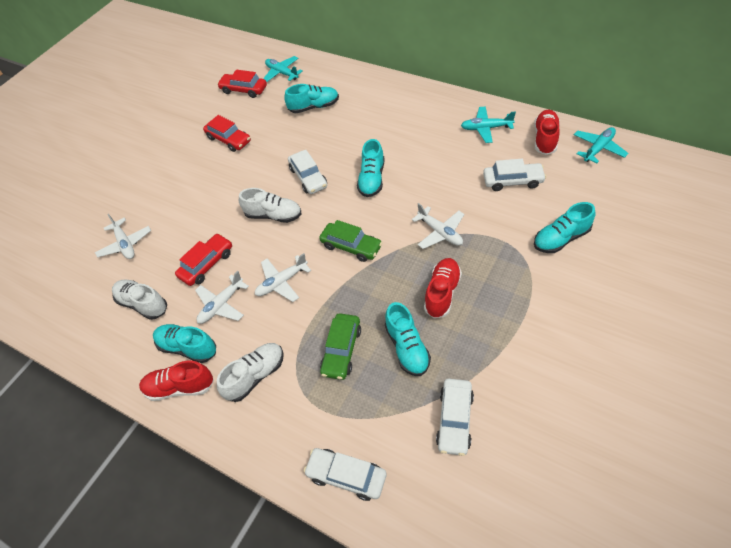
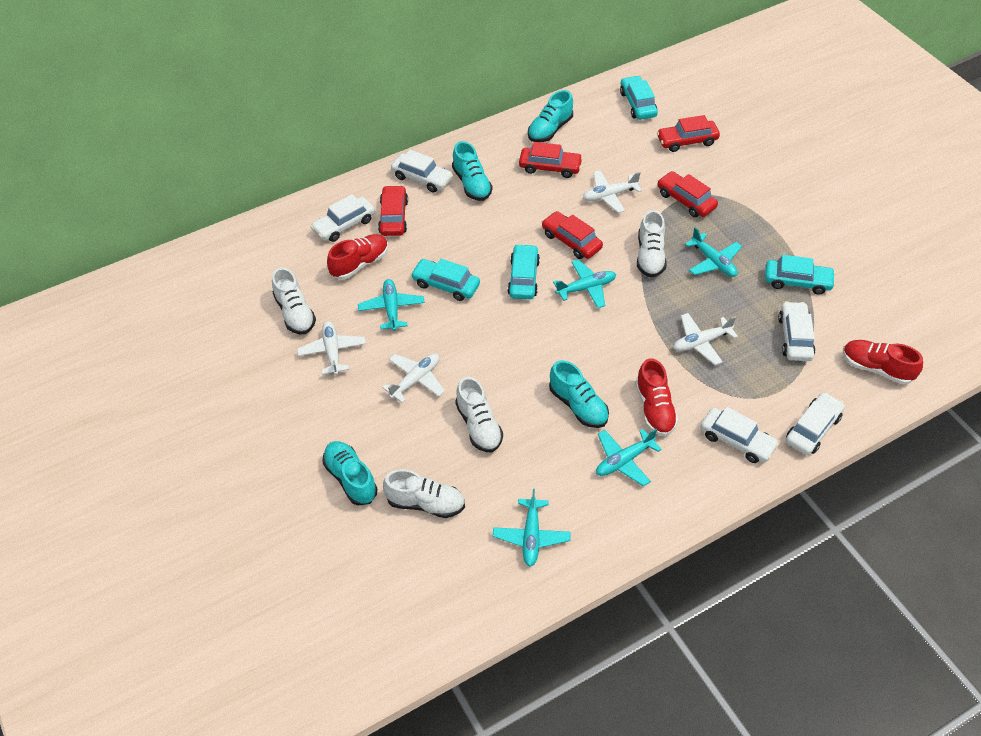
green car: [320,220,382,262] [320,313,361,380] = 2 -> none = 0
red car: [175,233,232,286] [203,115,251,152] [217,70,267,98] = 3 -> [378,185,408,236] [519,142,583,178] [542,211,603,259] [657,115,720,152] [657,171,718,217] = 5
turquoise car: none = 0 -> [411,259,480,301] [507,244,540,299] [620,75,658,120] [765,255,835,295] = 4
turquoise plane: [263,56,303,82] [461,106,516,143] [574,127,628,163] = 3 -> [358,279,425,331] [493,489,571,566] [553,259,616,308] [596,429,662,487] [685,227,742,277] = 5
turquoise shoe: [153,324,216,363] [285,84,339,113] [357,139,384,197] [385,302,431,376] [534,202,595,253] = 5 -> [322,441,378,505] [452,141,492,201] [528,90,573,142] [549,360,609,428] = 4
white car: [288,150,327,194] [303,448,386,501] [436,379,474,456] [483,159,546,191] = 4 -> [311,194,375,242] [391,150,453,193] [700,407,779,463] [778,301,815,361] [786,392,845,455] = 5
white shoe: [112,280,167,320] [217,343,284,402] [239,188,302,223] = 3 -> [272,268,316,334] [383,469,465,518] [455,377,503,452] [637,210,667,278] = 4

